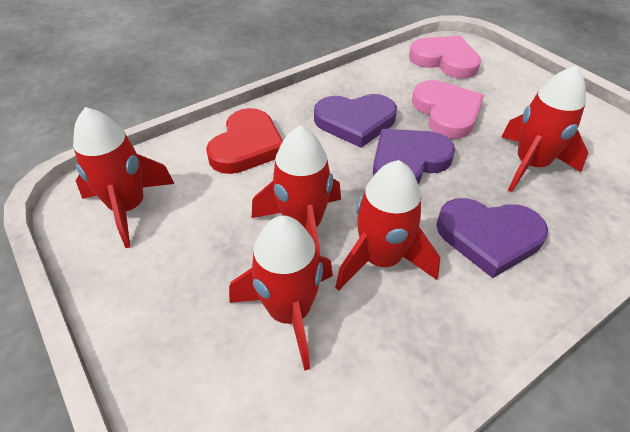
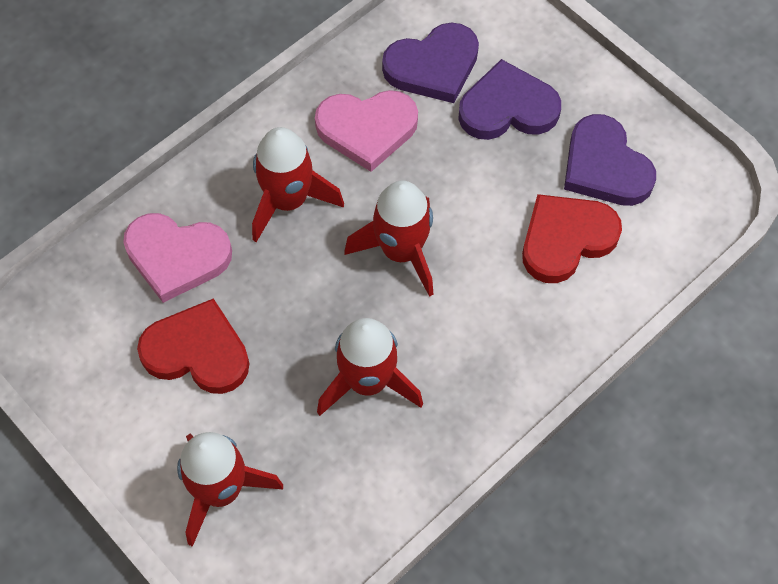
red heart: [206,108,283,174] = 1 -> [137,298,249,394] [522,194,622,283] = 2
red rocket: [73,107,175,248] [229,216,333,371] [252,126,341,256] [335,160,440,291] [501,66,588,192] = 5 -> [177,432,283,547] [252,127,344,242] [317,318,423,416] [345,180,433,297] = 4

